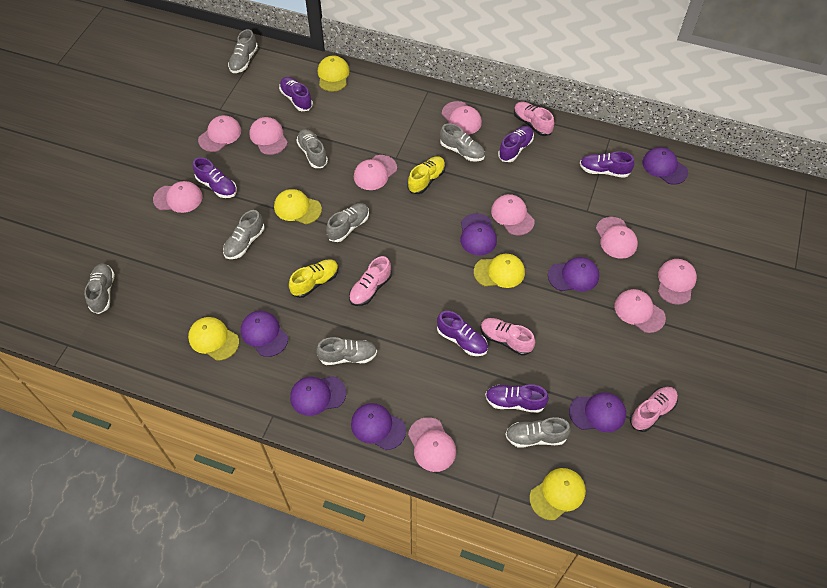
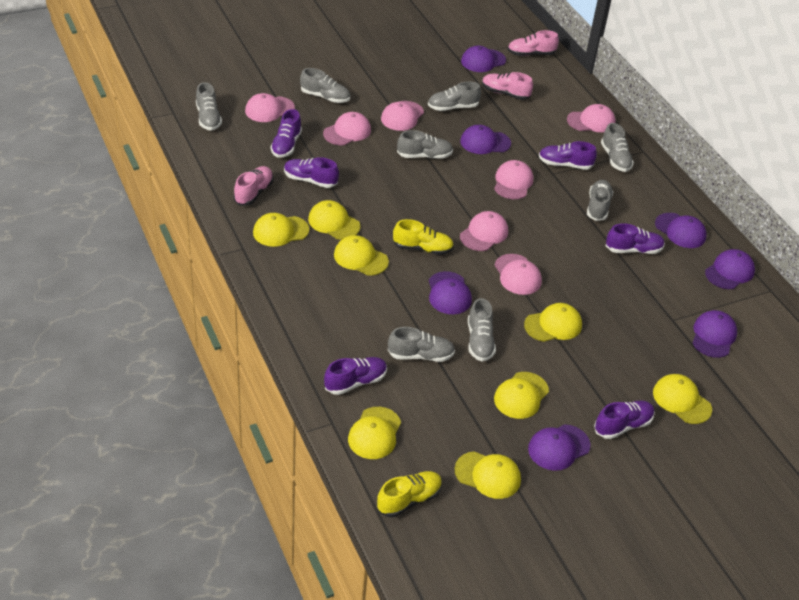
pink cap: [153,181,202,213] [198,115,241,152] [250,117,288,155] [354,155,397,190] [408,417,456,472] [442,101,482,135] [491,194,535,236] [596,217,638,259] [614,289,666,333] [658,259,697,305] = 10 -> [245,93,295,122] [323,112,371,145] [381,101,424,131] [460,211,508,251] [494,160,533,199] [495,254,542,295] [567,104,616,132] = 7
pink shoe: [349,256,392,306] [480,318,535,356] [514,102,554,136] [630,387,678,432] = 4 -> [234,166,274,206] [482,72,533,100] [507,30,559,56] = 3
yellow cap: [188,317,239,360] [274,189,322,224] [318,55,350,92] [474,254,525,288] [530,468,586,520] = 5 -> [253,213,309,247] [308,200,360,240] [334,235,389,275] [348,407,401,459] [455,451,521,499] [494,372,549,419] [524,303,582,342] [653,374,712,424] = 8

